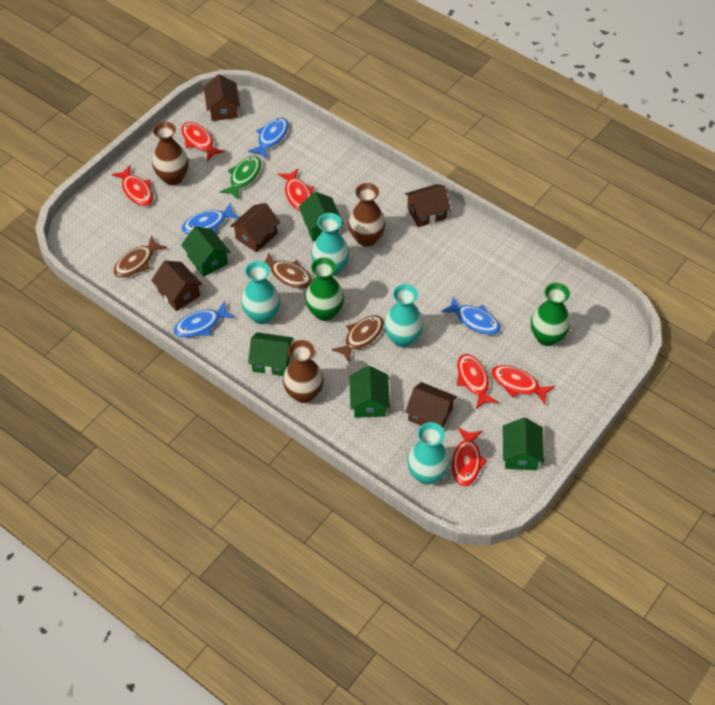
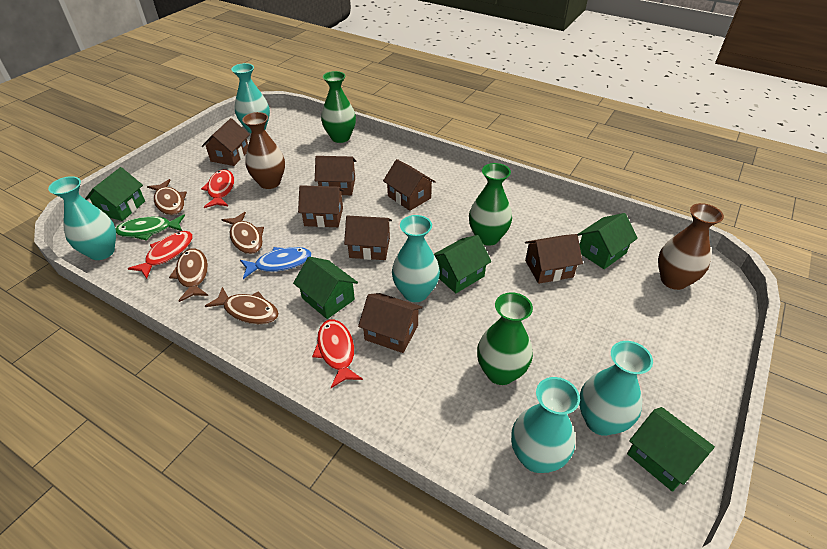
blue fish: [174,301,235,338] [182,203,240,234] [248,117,288,158] [441,296,501,335] = 4 -> [240,247,312,279] = 1
brown fish: [113,235,167,278] [265,253,312,289] [331,315,384,362] = 3 -> [147,179,187,215] [169,249,208,302] [205,287,279,324] [222,212,264,254] = 4
brown house: [151,261,202,311] [204,74,240,121] [230,203,280,252] [405,184,451,227] [405,382,457,428] = 5 -> [202,118,250,166] [298,185,344,227] [315,156,356,195] [344,215,392,260] [358,293,423,353] [383,159,436,211] [525,234,583,284] = 7
brown vase: [152,122,189,185] [283,340,324,403] [348,183,386,247] = 3 -> [242,112,285,189] [658,203,724,290] = 2
green vase: [305,257,344,321] [531,283,571,346] = 2 -> [321,71,356,143] [469,163,512,246] [477,292,533,385] = 3
red fish: [111,165,153,206] [181,122,225,161] [278,168,314,211] [452,428,487,486] [457,354,499,409] [491,365,555,404] = 6 -> [127,231,193,279] [201,169,234,208] [312,319,363,388] = 3
turquoise vase: [241,261,280,324] [311,213,349,276] [384,284,424,347] [407,422,450,484] = 4 -> [48,176,116,260] [231,63,270,133] [392,215,440,302] [511,377,580,473] [579,341,653,436] = 5

